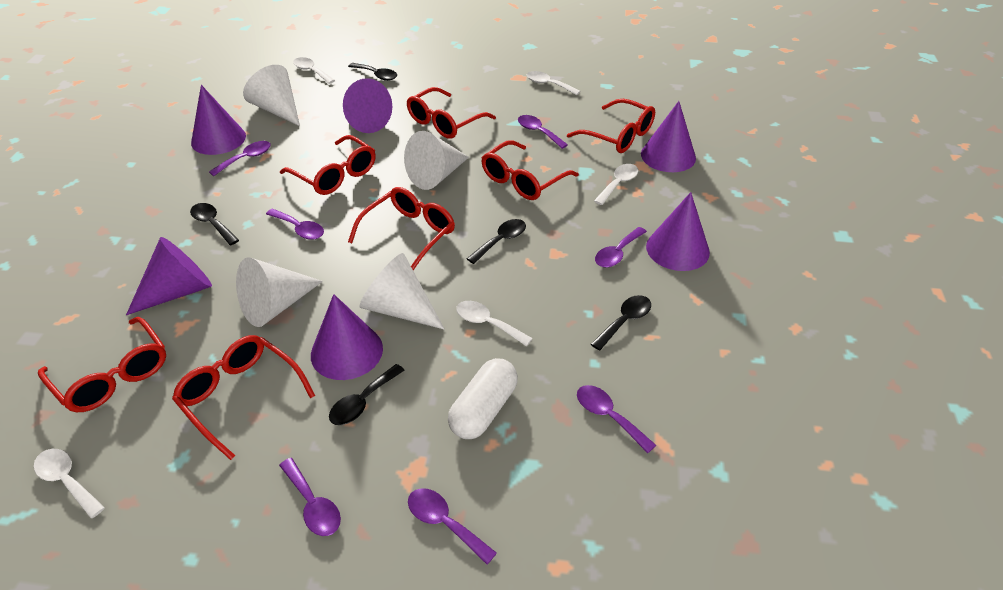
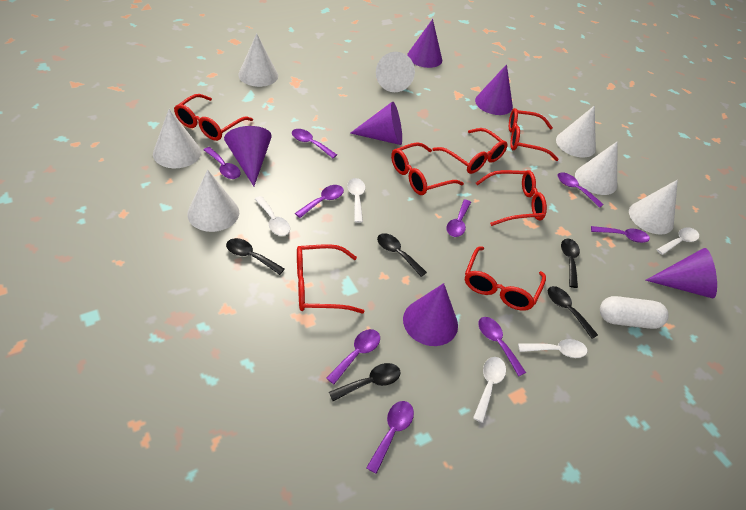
purple spoon: [209,141,271,176] [266,209,324,240] [279,458,341,536] [408,488,497,564] [518,115,568,149] [577,385,656,453] [595,227,647,267] = 7 -> [204,147,241,179] [292,129,337,158] [295,185,344,218] [326,329,380,384] [366,401,414,474] [446,199,471,237] [478,317,526,377] [558,172,604,208] [591,226,650,243] = 9
white cone: [236,257,323,327] [243,65,300,126] [360,253,445,330] [404,131,469,190] = 4 -> [153,109,201,168] [187,169,239,232] [238,33,278,87] [376,52,415,92] [556,106,596,157] [575,141,618,195] [629,180,678,235] = 7

